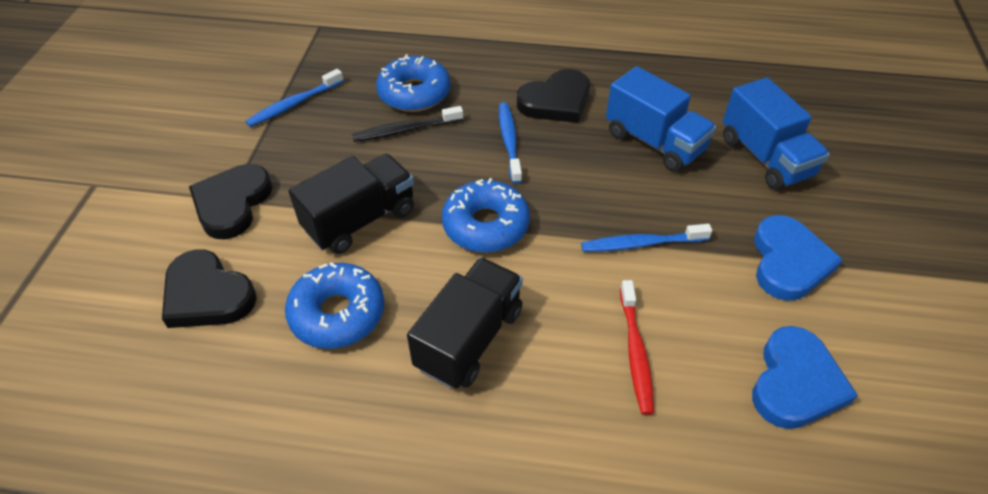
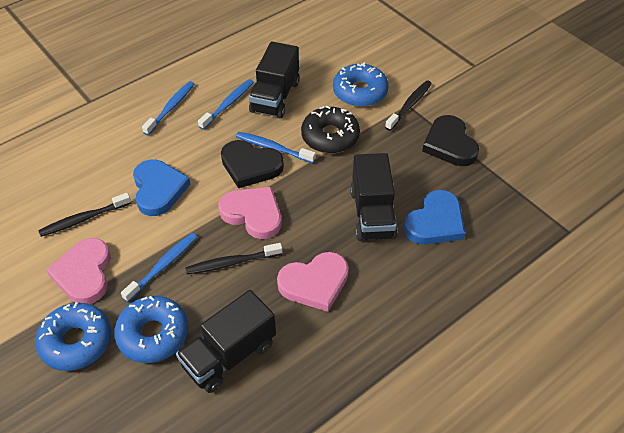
black donut: none = 0 -> [301,106,360,153] = 1
black heart: [162,249,257,328] [189,164,273,239] [517,69,590,123] = 3 -> [221,140,284,188] [422,115,479,166] = 2
black toothbrush: [352,106,463,142] = 1 -> [38,193,131,237] [185,243,283,274] [385,80,432,131] = 3
black truck: [288,154,414,254] [407,257,523,389] = 2 -> [176,290,276,393] [249,42,300,118] [350,153,398,241] = 3
blue toothbrush: [245,69,344,127] [499,102,522,184] [581,224,712,252] = 3 -> [121,233,197,302] [142,81,194,135] [198,79,254,130] [236,132,316,163] = 4
blue truck: [606,66,716,172] [723,78,830,190] = 2 -> none = 0
pink heart: none = 0 -> [46,238,111,304] [218,187,281,239] [277,252,349,312] = 3
red toothbrush: [620,280,654,415] = 1 -> none = 0

